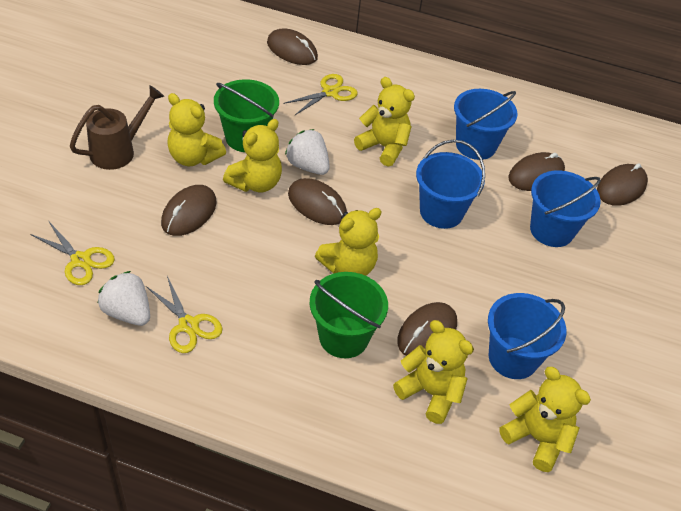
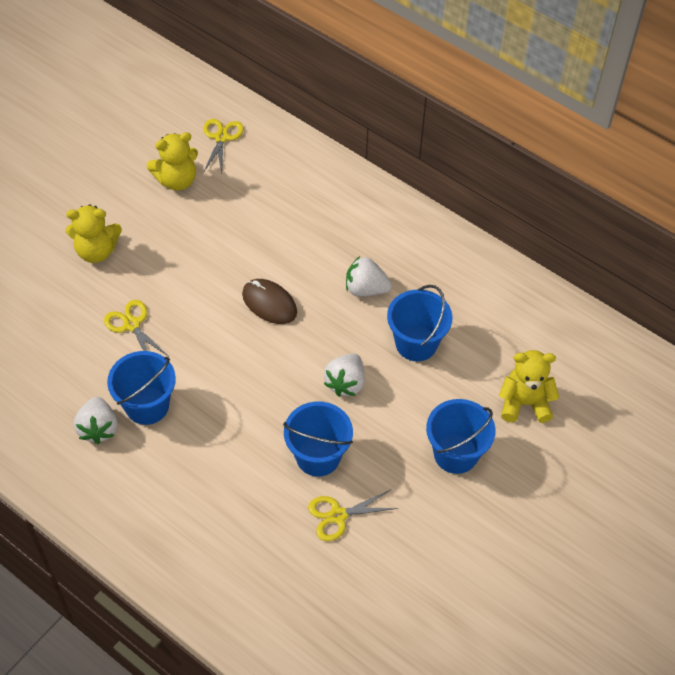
brown mouse: [161,185,217,236] [267,28,318,65] [288,178,347,225] [397,302,457,356] [508,152,565,191] [597,163,648,206] = 6 -> [242,279,297,324] = 1
brown watering can: [70,85,165,170] = 1 -> none = 0
green bucket: [214,79,279,152] [310,272,388,358] = 2 -> none = 0
white strawberry: [98,271,150,326] [285,129,330,175] = 2 -> [74,397,118,444] [324,354,365,397] [346,256,392,296] = 3
yellow teddy bear: [167,93,226,166] [223,119,282,192] [315,208,382,276] [354,77,415,166] [393,320,474,424] [499,367,591,472] = 6 -> [66,204,122,263] [147,132,198,191] [499,350,560,423] = 3

